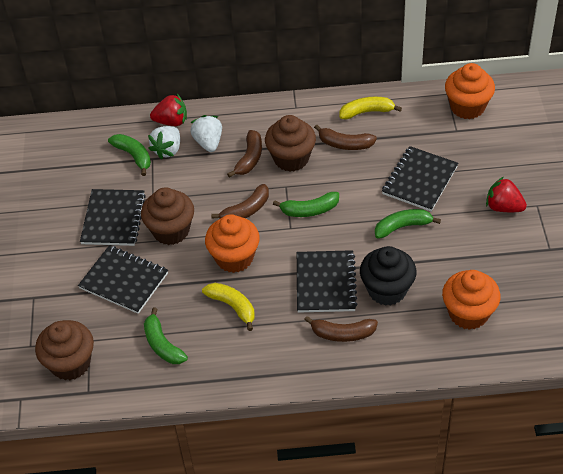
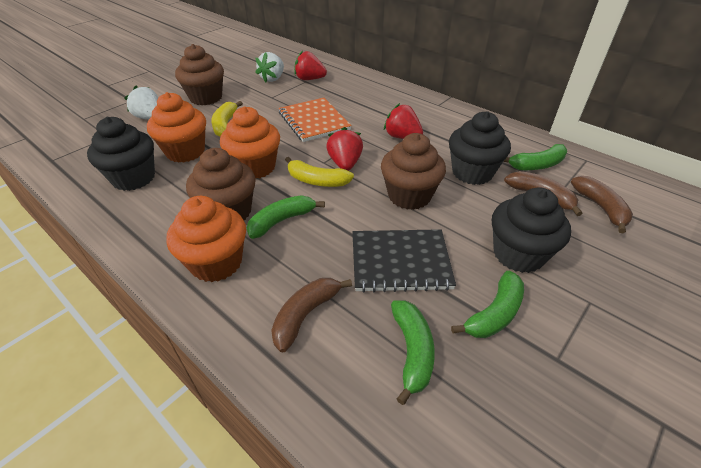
black cupcake: [360,246,416,306] = 1 -> [87,117,155,191] [449,111,511,185] [492,187,571,273] = 3
black notebook: [78,245,168,314] [80,189,146,246] [297,250,358,313] [382,146,458,211] = 4 -> [352,229,456,293] = 1
brown banana: [211,184,269,219] [227,130,262,178] [304,316,378,342] [314,125,377,150] = 4 -> [271,278,352,353] [504,171,583,216] [571,176,633,233] = 3
orange notebook: none = 0 -> [279,98,352,142] = 1
red strawberry: [150,94,187,126] [486,177,527,212] = 2 -> [294,50,327,80] [326,127,363,171] [384,103,423,139] = 3

